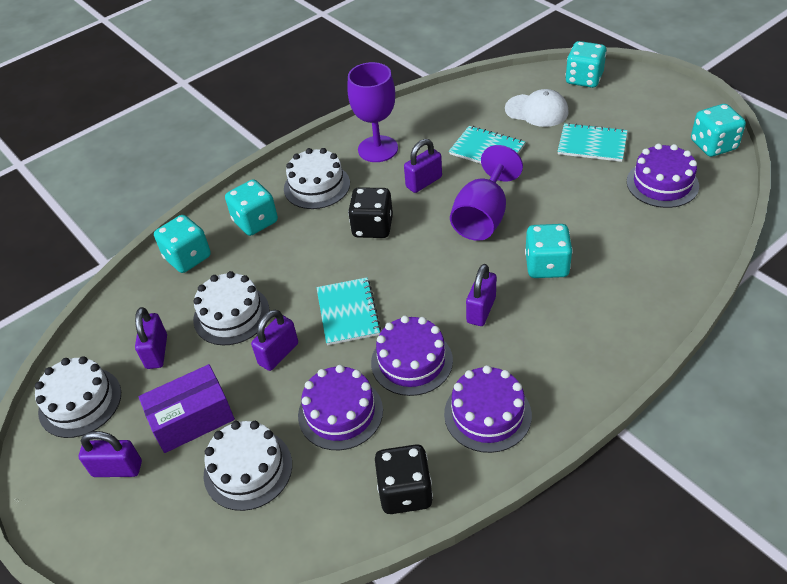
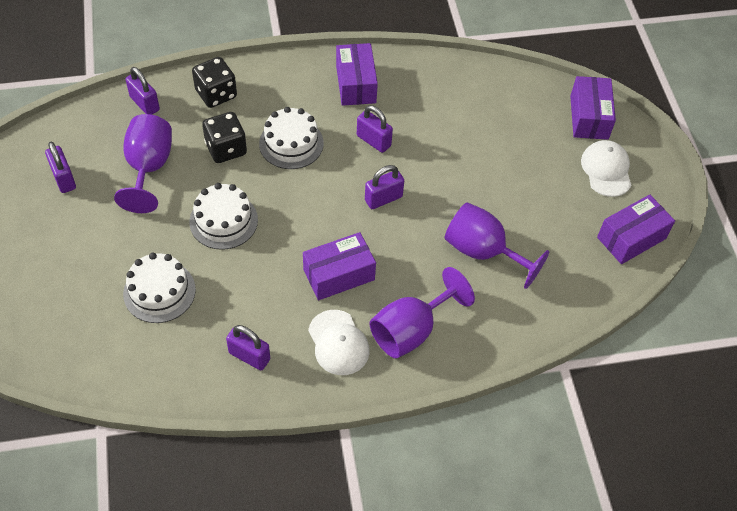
purple box: [138,364,235,453] = 1 -> [303,232,376,300] [336,43,378,106] [570,76,616,140] [597,195,675,264] = 4
purple cake: [298,365,383,450] [371,316,453,396] [444,365,532,453] [627,143,699,208] = 4 -> none = 0
purple goblet: [347,62,398,162] [450,145,523,241] = 2 -> [114,114,172,213] [370,267,475,358] [445,202,549,289] = 3
turquoise dice: [154,215,211,273] [225,179,278,236] [525,224,573,278] [565,41,607,88] [691,104,746,157] = 5 -> none = 0
turquoise notebook: [317,277,381,345] [449,126,525,164] [558,123,628,162] = 3 -> none = 0
white cake: [35,356,121,438] [193,271,270,345] [204,421,292,511] [284,148,350,209] = 4 -> [123,253,196,323] [189,183,258,250] [259,107,324,169] = 3
white cap: [505,89,569,127] = 1 -> [308,310,370,375] [581,140,631,197] = 2

